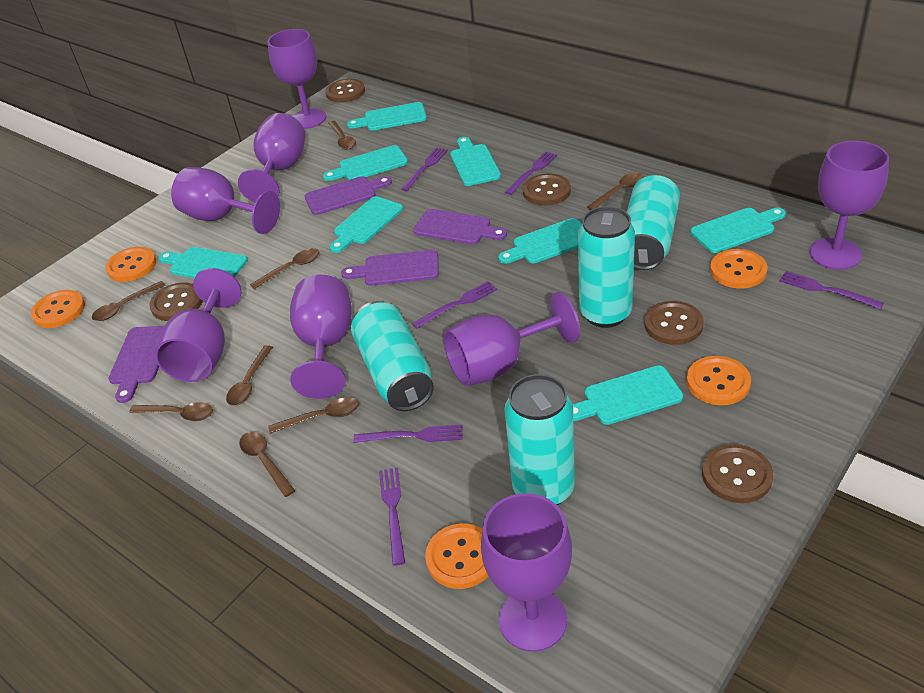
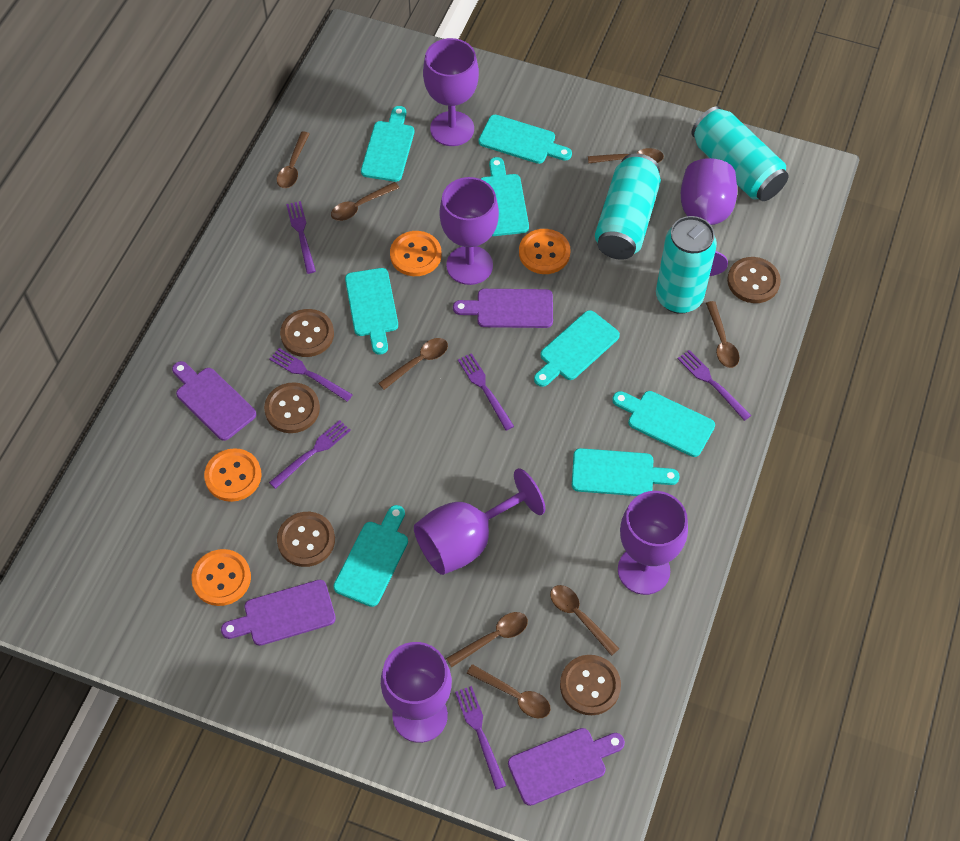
orange button: [31,290,85,328] [105,247,156,282] [425,523,488,589] [687,356,751,405] [710,249,767,288] = 5 -> [191,549,251,606] [204,448,262,502] [390,231,442,276] [519,229,570,274] = 4
purple goblet: [155,268,241,382] [171,167,280,234] [238,113,305,202] [268,29,326,129] [290,275,352,399] [444,292,580,386] [481,493,572,652] [810,141,889,270] = 8 -> [381,642,452,743] [414,468,545,575] [423,38,479,146] [439,177,499,285] [618,491,688,595] [681,158,737,276] = 6
turquoise can: [351,301,434,411] [504,374,575,505] [578,206,635,328] [627,174,680,270] = 4 -> [595,153,661,260] [656,216,717,314] [691,106,789,201] = 3

